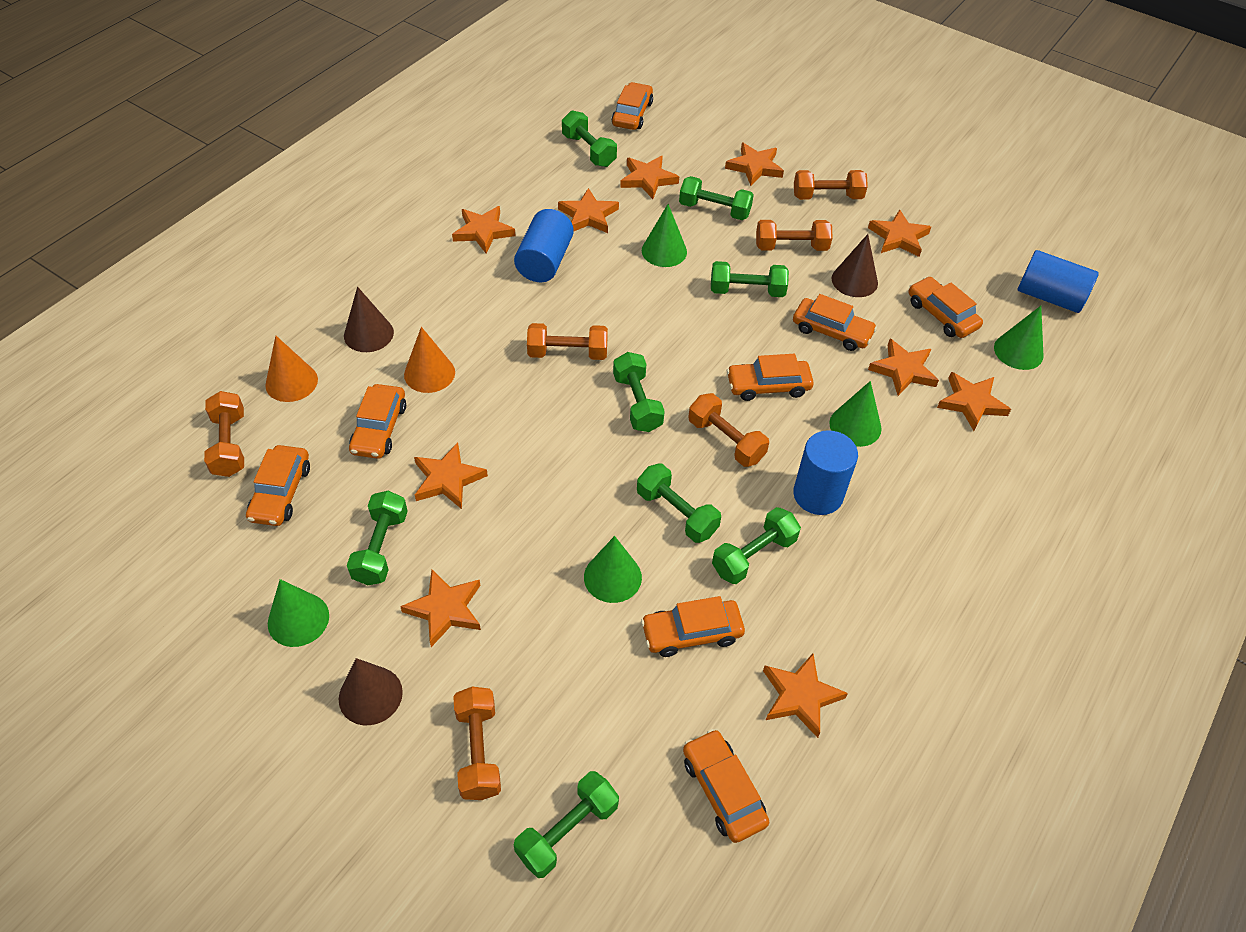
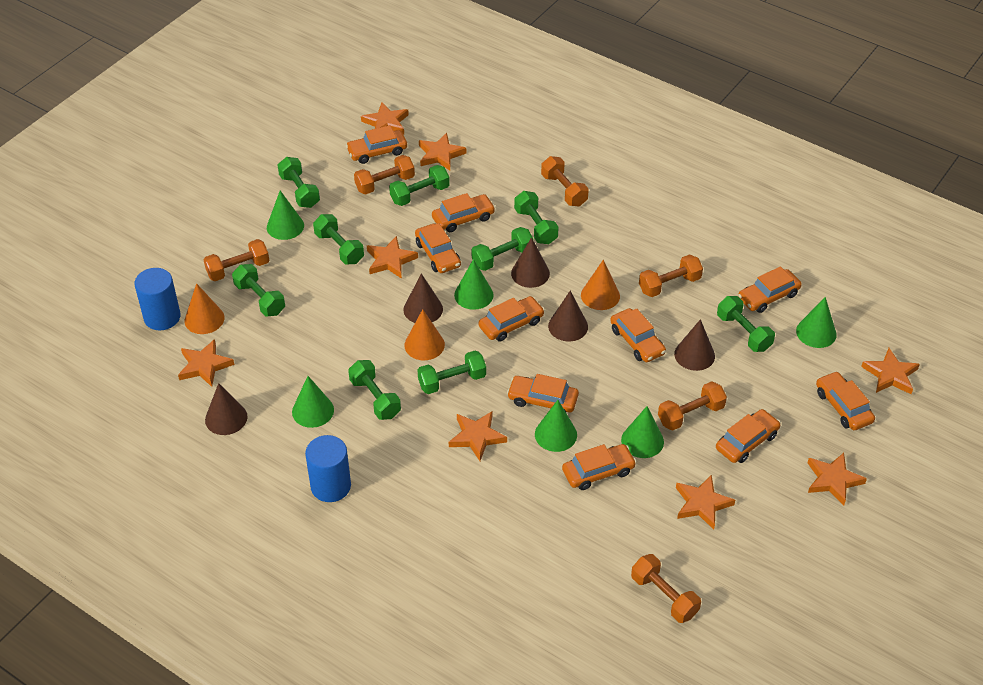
blue cylinder: [514,209,574,282] [793,430,858,515] [1018,250,1099,313] = 3 -> [134,268,181,330] [305,435,351,502] = 2
brown cone: [339,658,403,725] [344,287,394,352] [832,234,878,297] = 3 -> [205,383,248,435] [404,273,443,323] [511,237,550,288] [548,291,588,342] [674,319,715,371] = 5
green cone: [268,579,329,647] [584,536,642,603] [642,204,687,267] [829,381,882,447] [994,306,1044,370] = 5 -> [267,191,304,240] [292,376,334,428] [454,259,493,310] [535,400,577,452] [621,406,664,458] [796,297,837,348] = 6
green dumbbell: [347,491,408,585] [514,771,619,878] [562,110,617,167] [613,352,665,432] [637,464,721,543] [679,176,754,220] [711,261,789,297] [712,507,801,584] = 8 -> [232,264,285,316] [278,157,320,208] [313,214,364,264] [348,360,401,420] [389,165,450,206] [417,350,486,394] [472,227,534,271] [514,191,559,244] [717,296,775,352] = 9
orange car: [246,445,310,526] [349,384,406,459] [612,82,653,130] [641,596,745,657] [683,729,769,843] [727,354,814,401] [793,294,877,351] [909,276,983,338] = 8 -> [346,125,407,164] [415,223,461,273] [432,193,495,232] [478,296,545,342] [507,374,579,412] [562,444,636,490] [610,308,666,362] [716,409,781,463] [738,266,802,313] [816,371,875,430] = 10
orange cone: [265,336,318,402] [404,327,455,393] = 2 -> [185,283,224,334] [404,309,445,360] [581,260,620,310] = 3
orange star: [400,570,481,647] [414,443,488,509] [452,206,516,254] [558,188,619,233] [620,156,679,199] [725,143,784,186] [763,653,848,738] [868,209,931,257] [868,339,939,396] [937,372,1011,431] = 10 -> [178,339,234,387] [361,103,409,134] [367,236,418,279] [419,133,466,171] [449,411,507,461] [676,475,735,529] [808,453,867,506] [861,348,920,394] = 8

